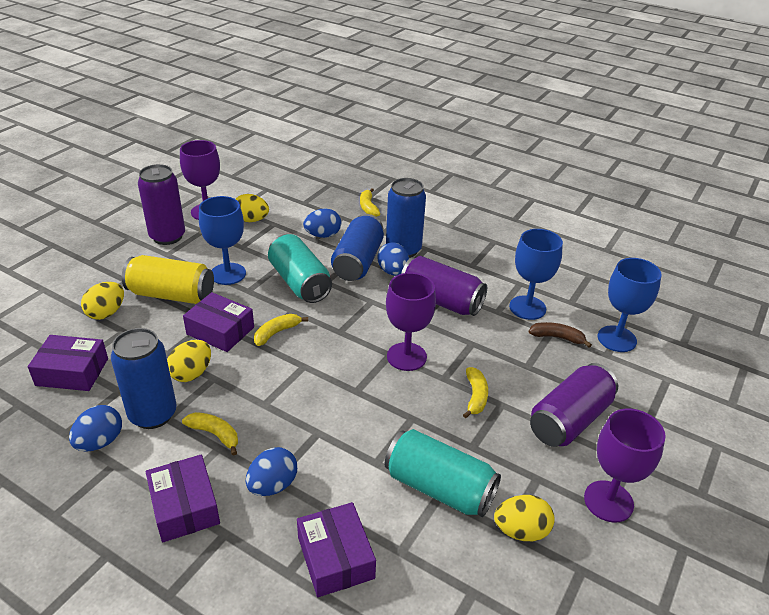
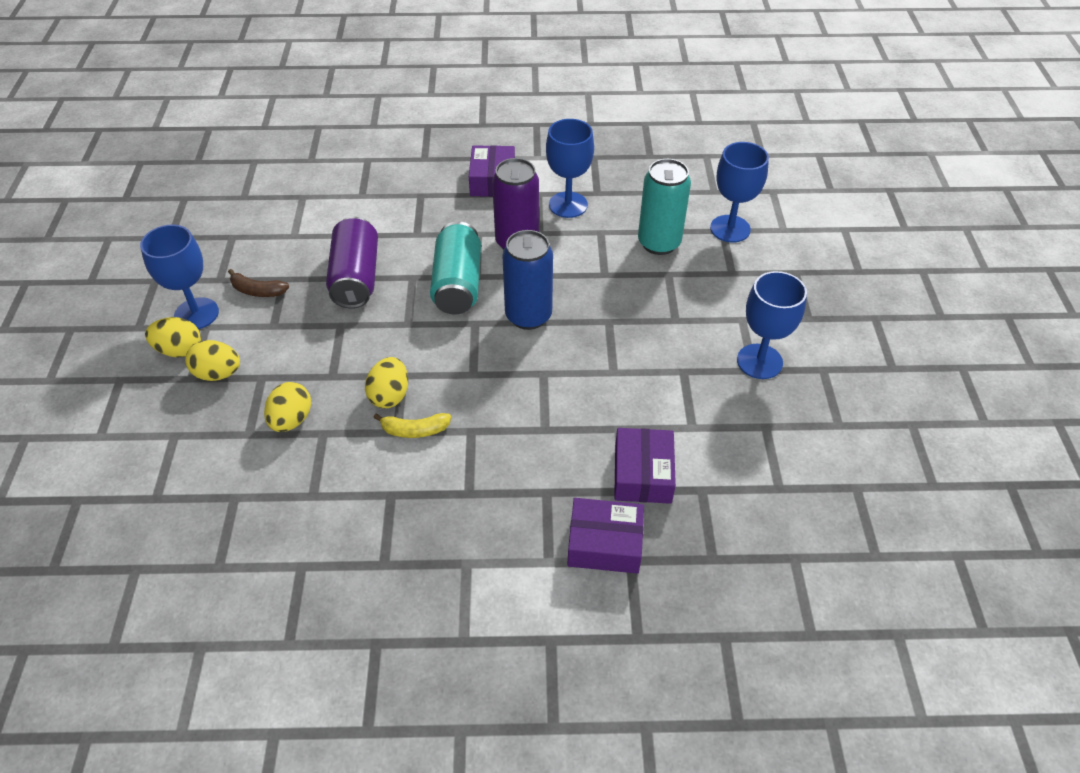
blue can: [111,328,177,429] [331,214,384,281] [386,178,426,258] = 3 -> [502,230,553,330] = 1
blue egg: [69,405,122,452] [246,447,297,496] [303,208,341,238] [377,243,409,276] = 4 -> none = 0
blue goblet: [199,196,246,285] [509,229,563,320] [598,258,662,352] = 3 -> [140,225,219,329] [546,119,594,218] [710,142,769,242] [737,271,807,379] = 4
purple box: [28,335,108,391] [146,455,220,542] [183,292,254,352] [297,502,376,597] = 4 -> [469,145,515,197] [567,498,644,574] [614,428,676,504] = 3
purple can: [138,164,185,245] [401,256,487,316] [530,363,618,447] = 3 -> [326,217,378,309] [492,158,539,250] = 2
purple goblet: [180,140,220,220] [386,273,436,371] [584,409,666,522] = 3 -> none = 0
yellow banana: [182,412,238,456] [254,314,308,346] [360,188,380,217] [463,367,488,418] = 4 -> [373,413,451,438] = 1
yellow can: [122,255,214,304] = 1 -> none = 0

